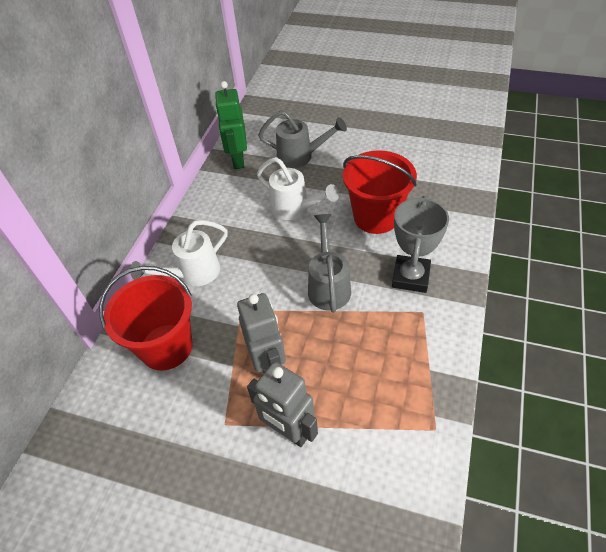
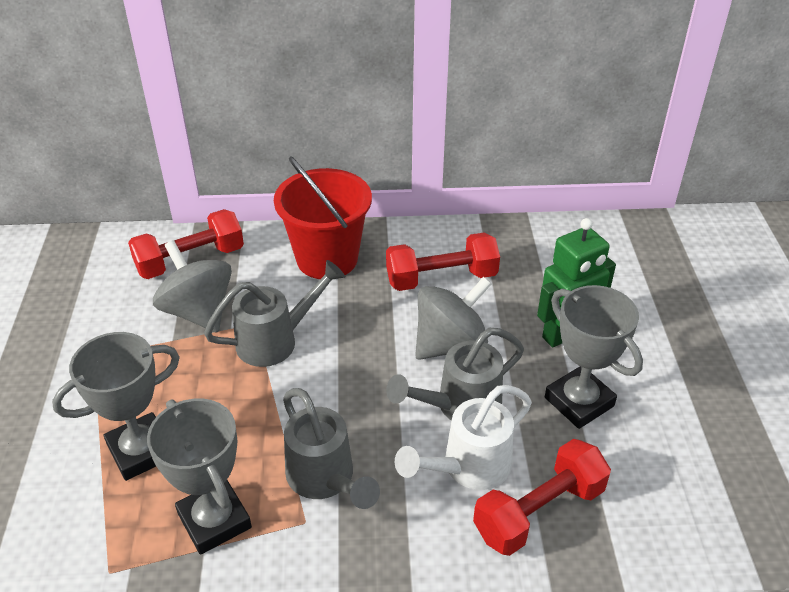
grey robot: [237,293,286,373] [247,362,318,447] = 2 -> none = 0
grey spinning top: none = 0 -> [153,240,232,333] [415,277,491,360] = 2
grey trophy: [392,196,449,293] = 1 -> [52,332,180,481] [147,398,252,555] [545,285,643,429] = 3
grey watering can: [258,110,347,168] [308,214,351,313] = 2 -> [204,260,345,367] [283,388,380,509] [386,328,524,421] = 3
red bucket: [99,266,193,370] [343,151,417,234] = 2 -> [274,157,372,279] = 1
red dumbbell: none = 0 -> [128,209,244,279] [386,232,500,291] [473,439,611,556] = 3
white watering can: [130,220,228,286] [257,157,339,220] = 2 -> [395,385,532,490] = 1

